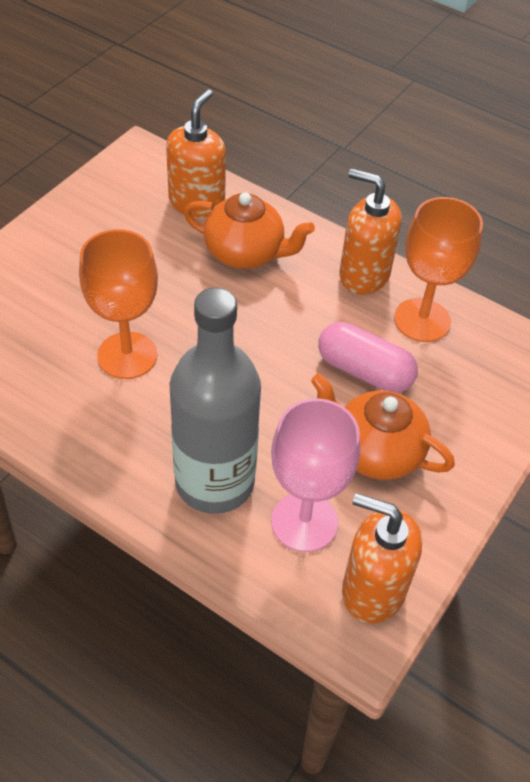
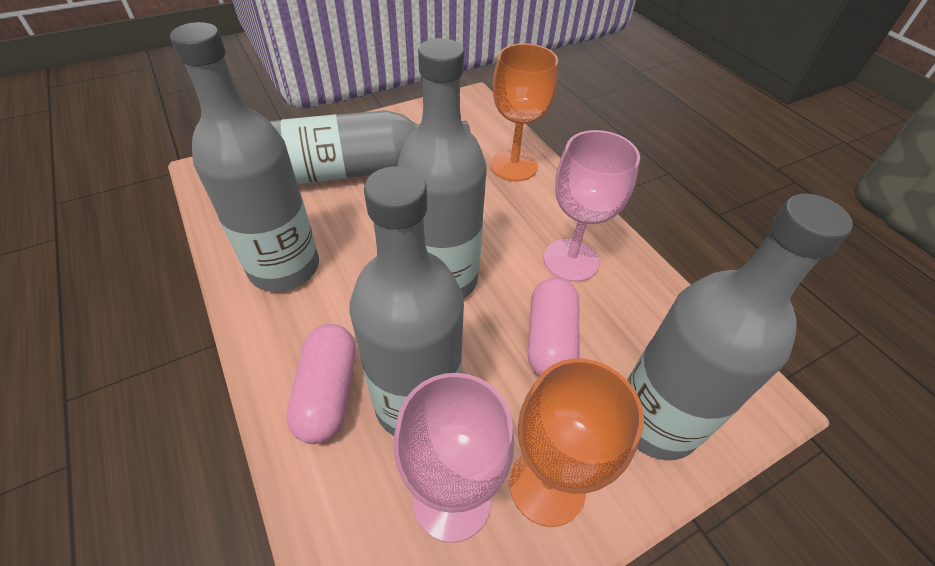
grey bottle: [170,287,261,514] = 1 -> [170,22,319,292] [269,110,470,184] [349,166,464,436] [397,38,487,299] [627,194,853,460] = 5
orange soap dispenser: [166,89,226,218] [340,168,402,295] [342,493,422,623] = 3 -> none = 0
orange teapot: [183,192,315,269] [311,373,455,480] = 2 -> none = 0
pink capsule: [318,322,418,393] = 1 -> [286,324,356,444] [528,278,579,376] = 2
pink goblet: [271,398,360,552] = 1 -> [394,373,514,543] [544,130,640,282] = 2

